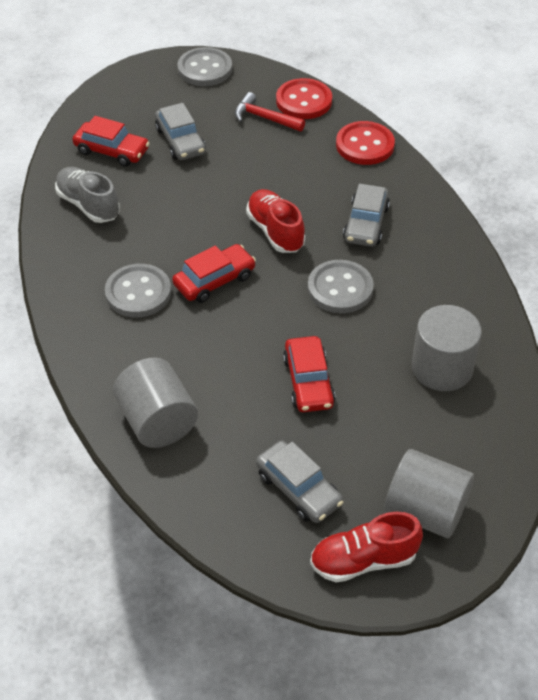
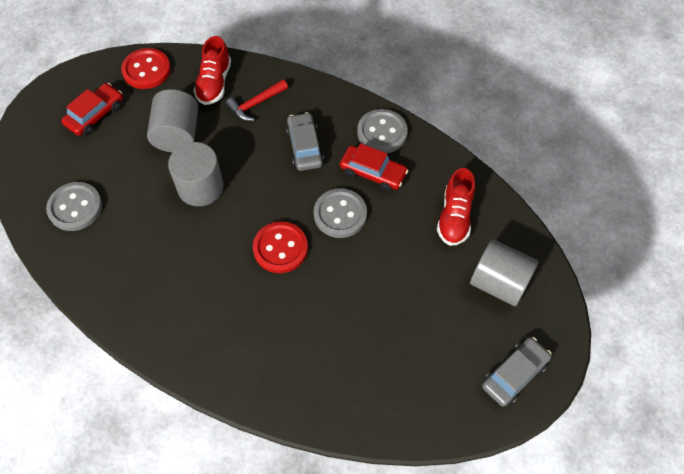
grey car: [155,103,206,160] [256,441,343,523] [343,184,390,247] = 3 -> [286,112,324,171] [482,337,552,407] = 2
grey shoe: [55,167,120,223] = 1 -> none = 0
red car: [72,116,150,167] [172,244,256,303] [283,336,335,412] = 3 -> [61,83,123,136] [340,143,409,191] = 2

